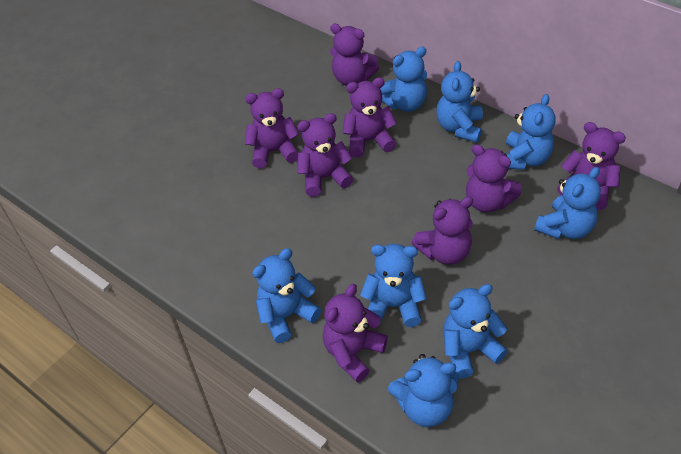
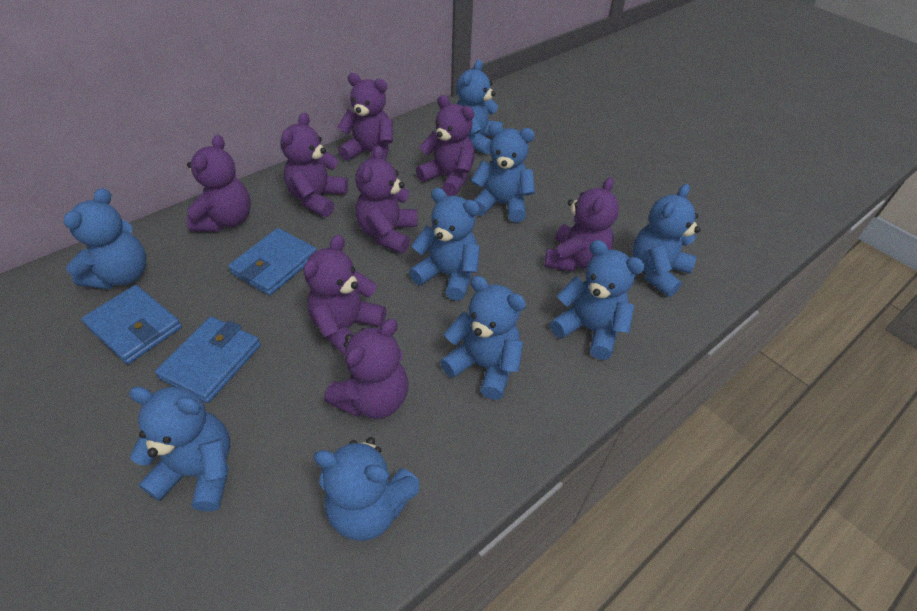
blue teddy bear: [252,248,321,343] [360,244,427,327] [380,47,427,112] [388,354,459,427] [436,61,483,142] [443,284,507,378] [505,94,556,170] [534,167,601,239] = 8 -> [64,188,146,289] [129,387,230,511] [313,437,420,541] [409,188,480,301] [440,276,526,400] [457,59,503,155] [471,123,535,223] [550,240,645,360] [632,184,701,297] = 9
blue wallet: none = 0 -> [81,285,182,364] [155,317,261,403] [228,228,317,295] = 3

